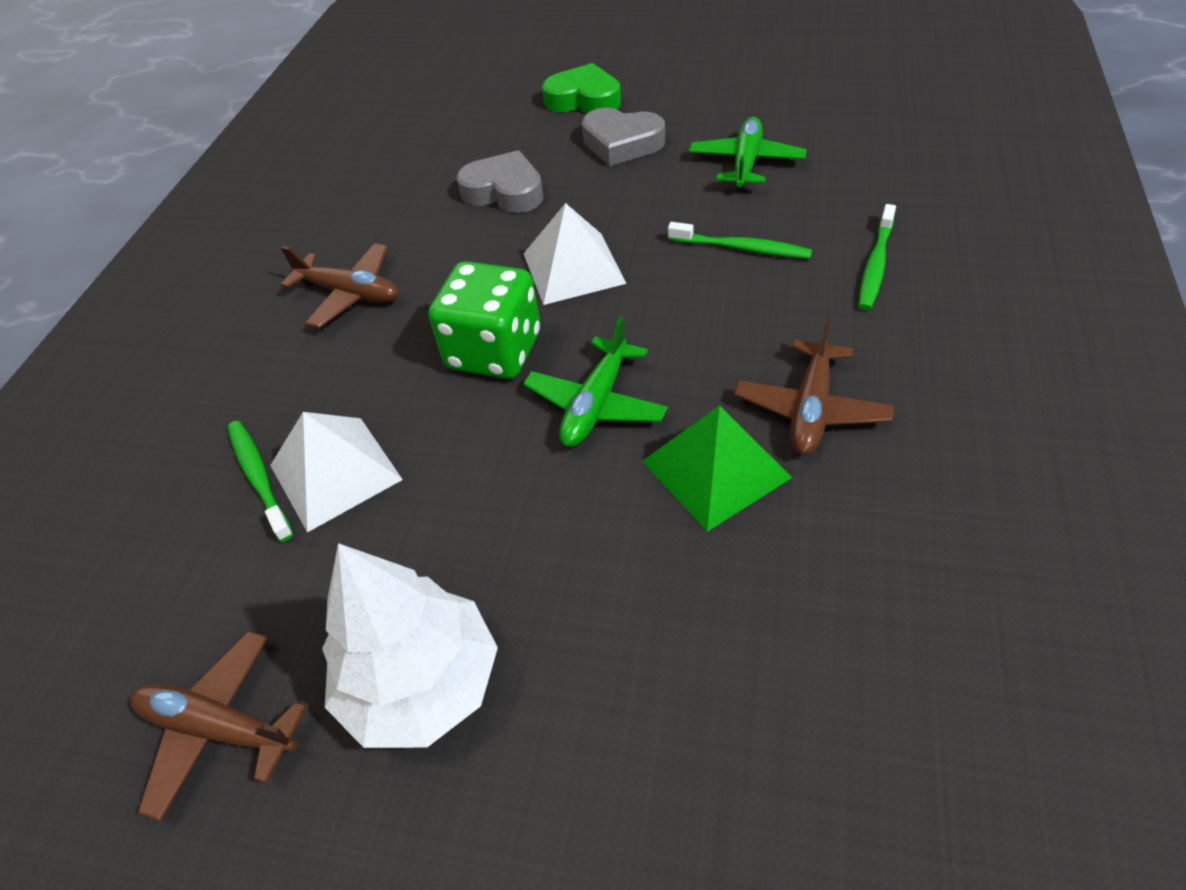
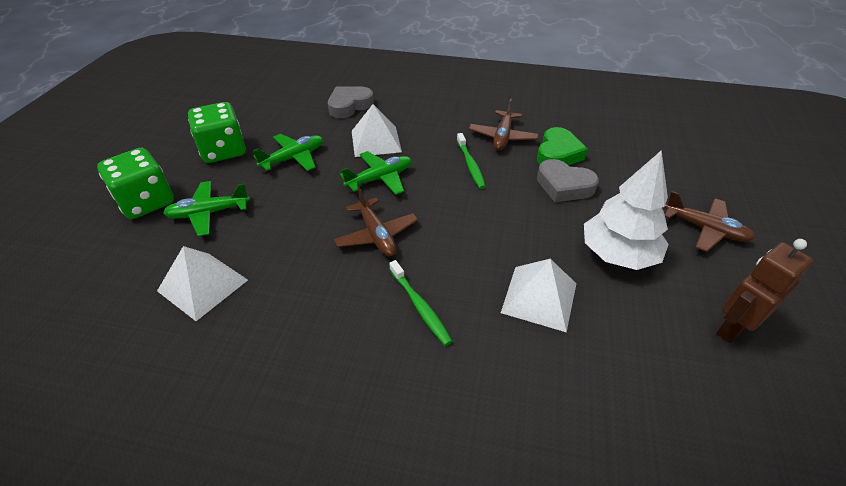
brown robot: none = 0 -> [716,239,813,343] = 1
green dice: [428,261,540,379] = 1 -> [97,148,174,219] [188,102,246,163] = 2
green plane: [523,317,668,447] [689,117,807,190] = 2 -> [163,181,250,236] [253,134,323,171] [340,151,412,195] = 3
green pyramid: [642,405,792,532] = 1 -> none = 0
green toothbrush: [227,421,293,542] [668,222,812,259] [859,204,896,310] = 3 -> [389,260,452,346] [457,133,486,189] = 2
white pyramid: [270,412,403,532] [523,203,626,305] = 2 -> [157,246,248,321] [352,104,402,157] [501,259,577,332] = 3

